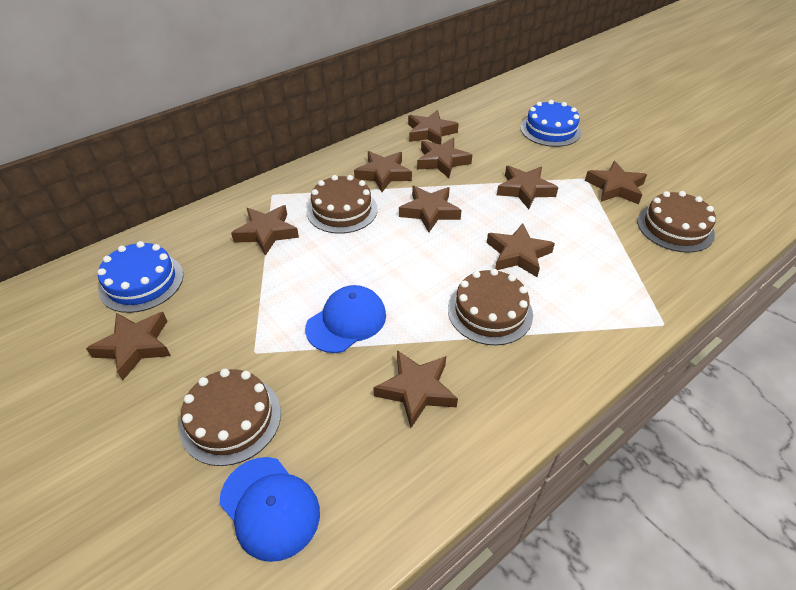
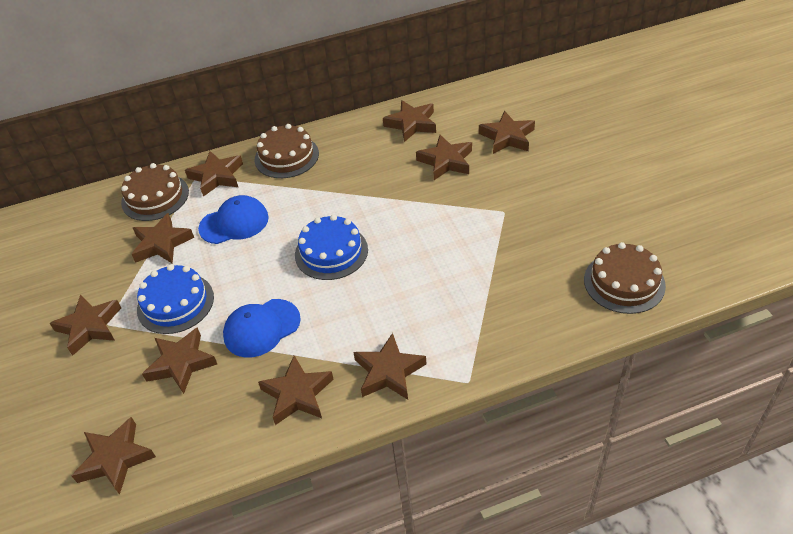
brown cake: [179,369,281,466] [307,175,378,234] [448,269,533,345] [637,191,716,253] = 4 -> [121,163,189,221] [254,124,319,178] [584,242,666,314] = 3

